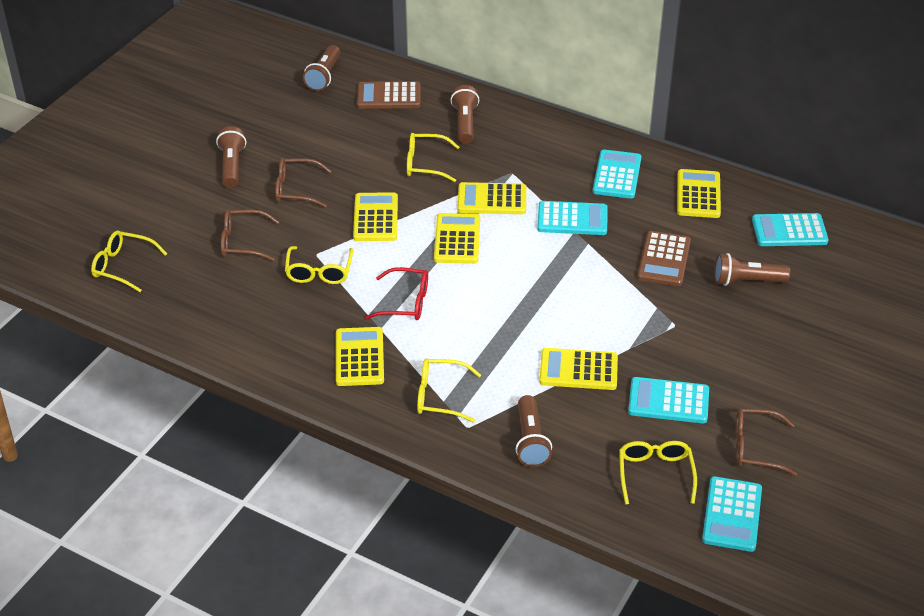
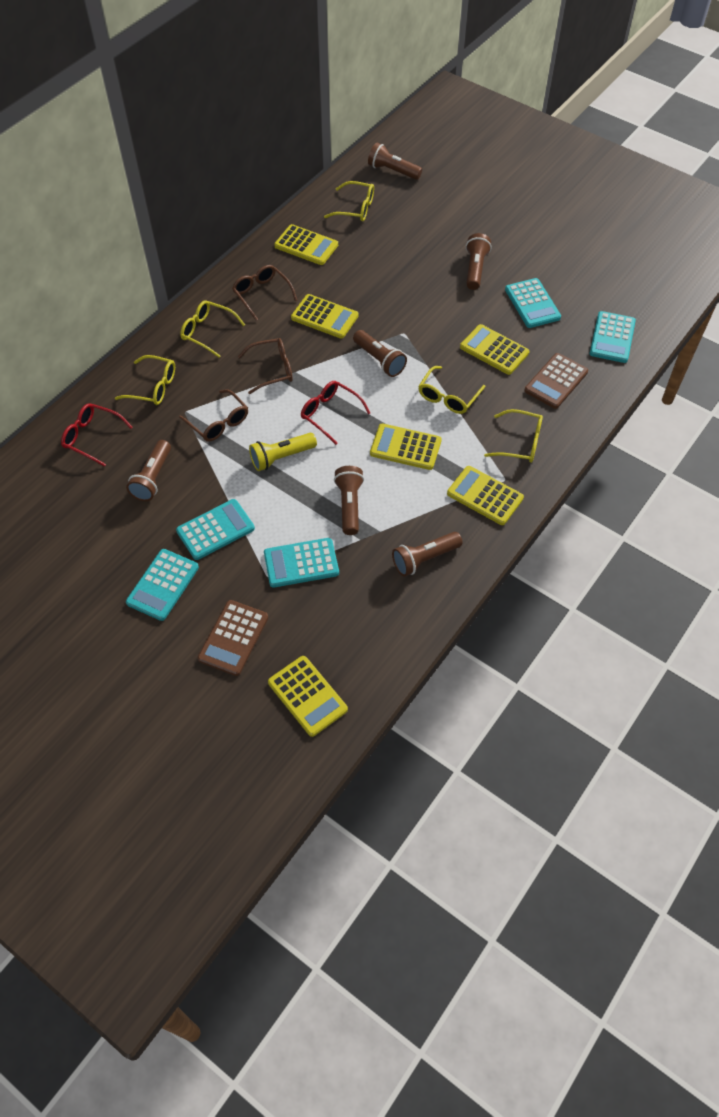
brown flashlight: [216,126,246,188] [303,45,341,91] [450,85,479,144] [515,395,552,467] [714,253,790,286] = 5 -> [126,440,171,501] [334,466,364,535] [353,330,407,377] [368,143,422,180] [392,532,463,577] [466,233,492,290] = 6
red glasses: [365,267,428,320] = 1 -> [61,403,133,467] [301,381,370,445] = 2
yellow flashlight: none = 0 -> [249,433,317,471] = 1

